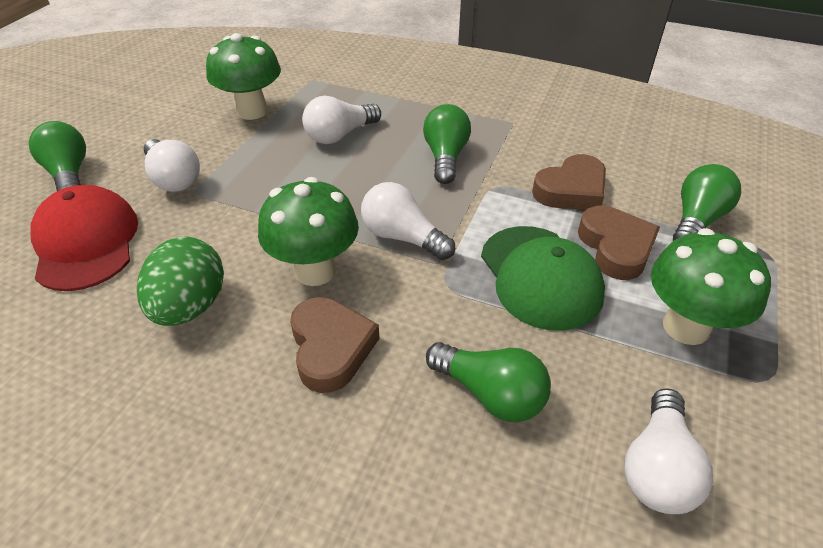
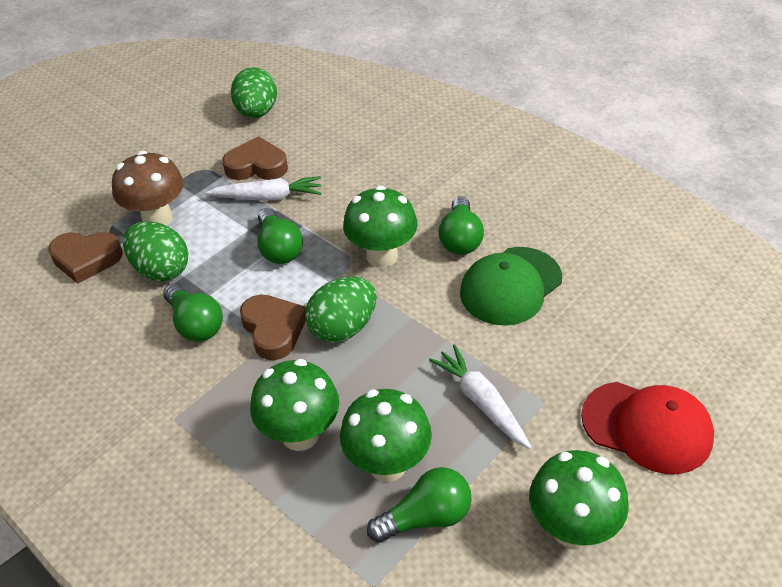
brown mushroom: none = 0 -> [112,151,184,226] = 1
green egg: [137,237,224,326] = 1 -> [123,221,188,281] [231,67,277,118] [305,277,377,343] = 3
green mushroom: [206,33,281,120] [258,177,359,286] [651,228,771,345] = 3 -> [250,359,339,451] [340,389,432,482] [343,185,418,268] [529,450,629,548] = 4
white carrot: none = 0 -> [206,176,321,201] [429,344,531,449] = 2
white light bulb: [144,139,200,192] [302,96,381,144] [361,182,455,260] [624,388,713,514] = 4 -> none = 0

